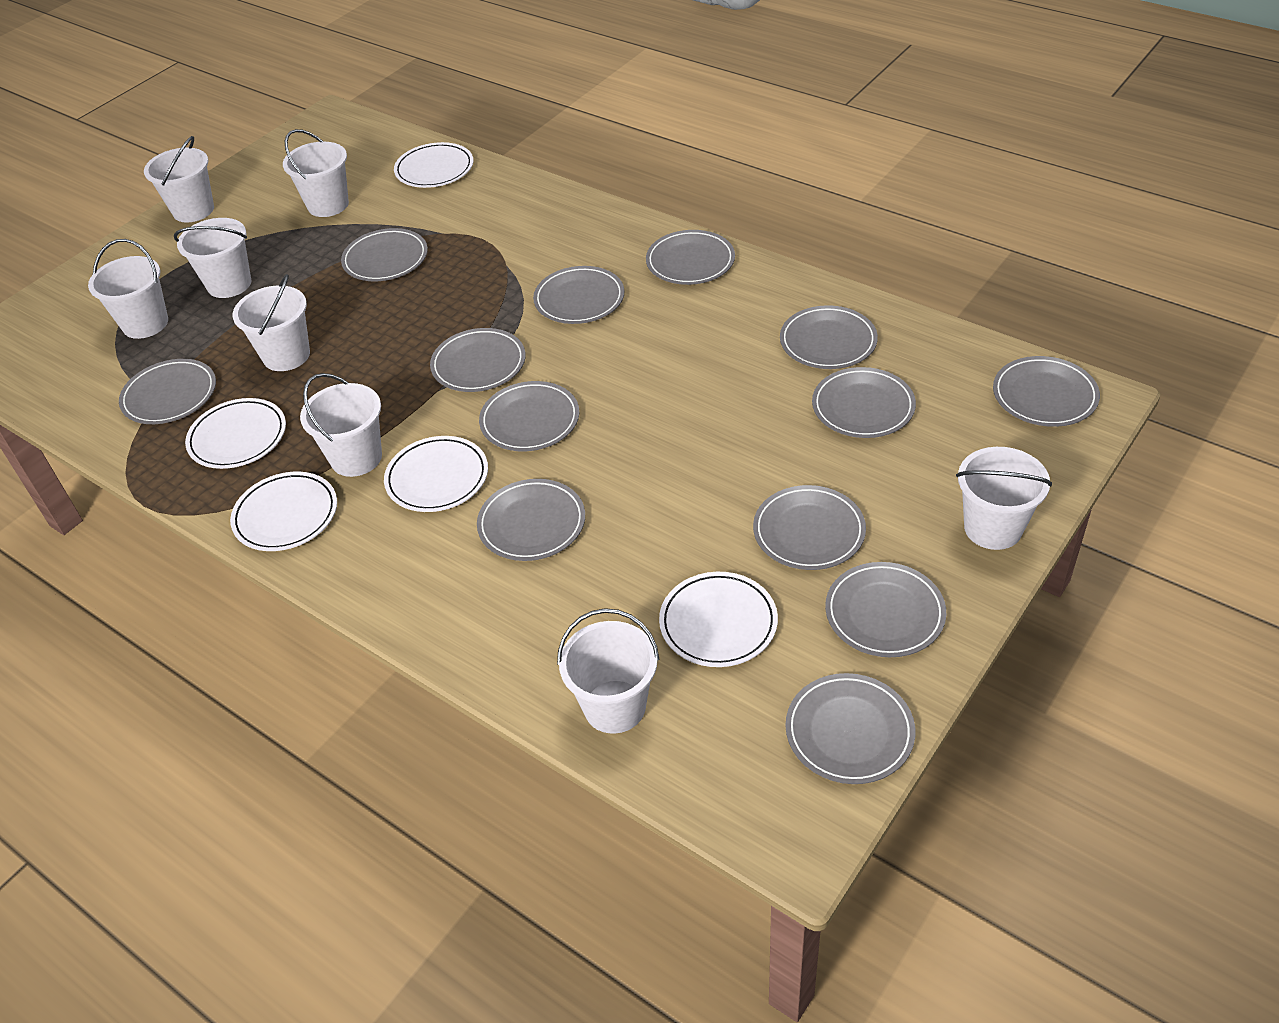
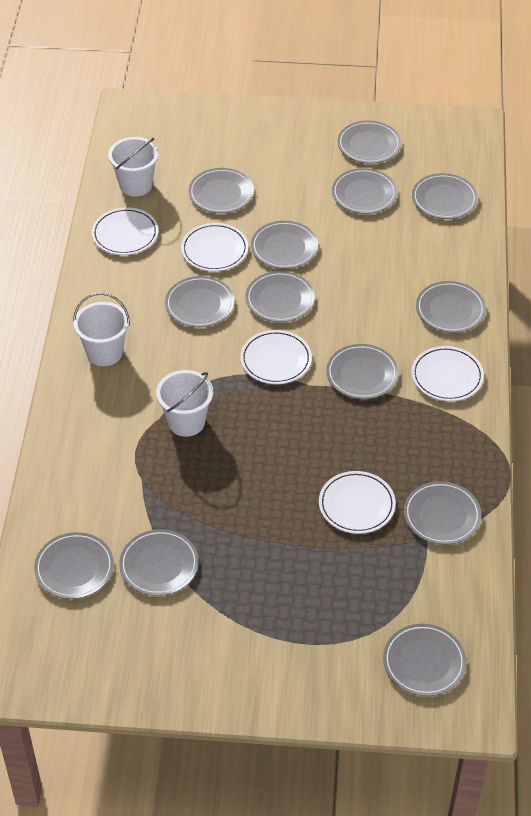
white bucket: [88,239,168,339] [144,136,214,222] [174,218,252,298] [233,274,310,371] [283,129,349,217] [300,373,382,477] [557,608,659,734] [956,447,1052,550] = 8 -> [73,292,130,366] [108,137,159,197] [156,370,213,437] = 3

